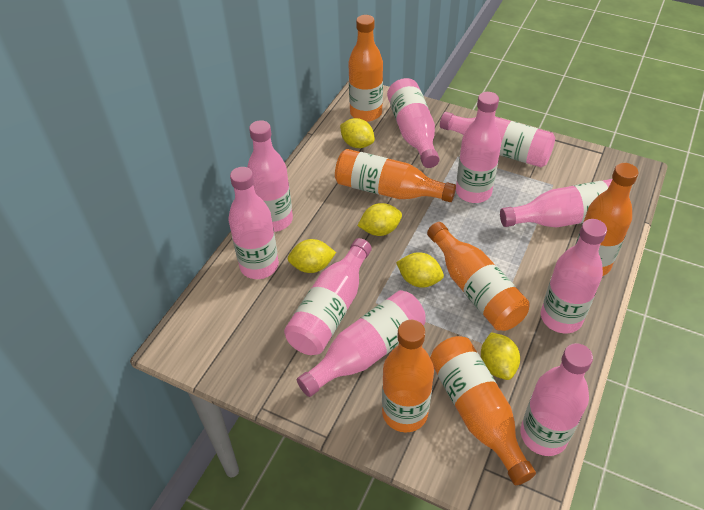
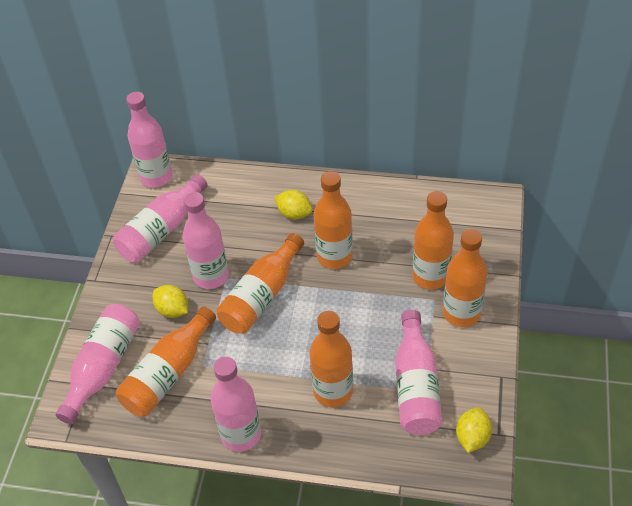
pink bottle: [228,167,279,279] [247,120,293,232] [284,238,372,355] [297,290,426,397] [387,78,440,168] [440,112,555,167] [456,92,501,203] [500,179,612,227] [521,343,593,456] [541,219,607,333] = 10 -> [56,304,140,424] [113,174,207,262] [126,92,173,188] [183,192,229,289] [211,357,261,452] [395,310,442,435] = 6
yellow lemon: [287,239,336,273] [340,118,375,148] [357,203,402,236] [396,252,444,288] [481,333,520,380] = 5 -> [153,285,188,318] [274,190,312,220] [456,407,492,453] = 3

